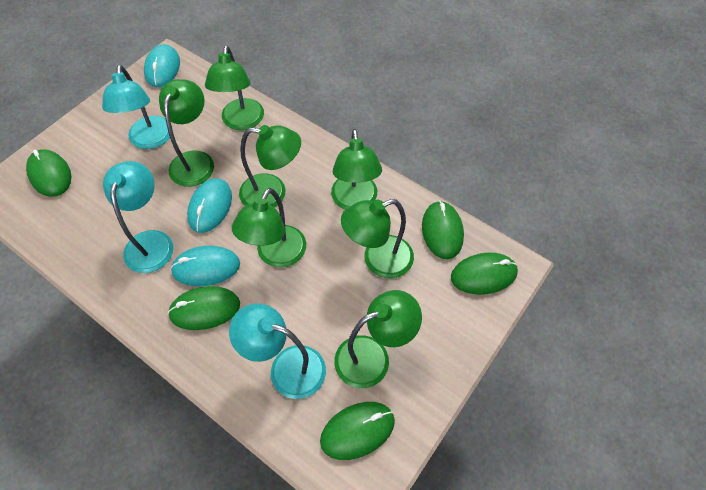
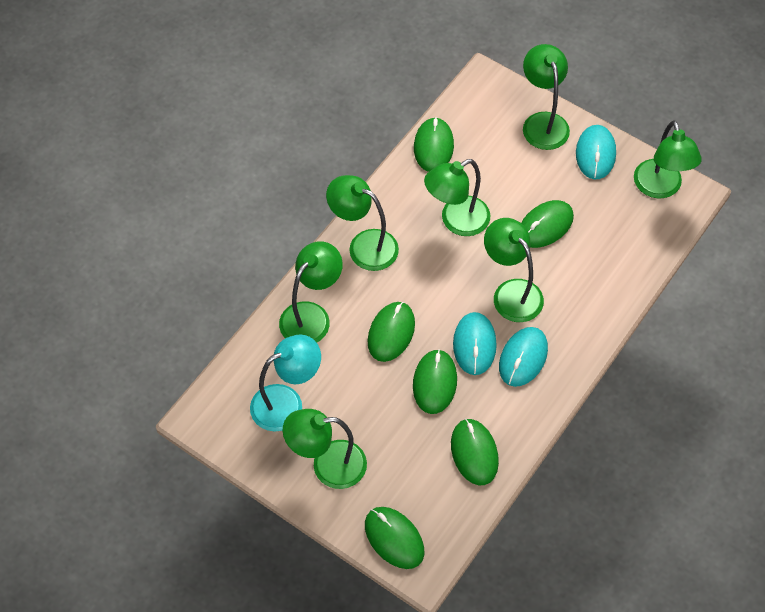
green mouse: [26,149,71,197] [167,286,240,330] [320,402,395,460] [422,201,464,259] [451,253,518,295] = 5 -> [365,507,425,569] [368,302,415,362] [413,349,457,414] [414,117,454,172] [451,419,499,485] [521,200,574,248] = 6
turquoise lamp: [102,65,170,149] [103,161,173,273] [229,303,326,399] = 3 -> [250,334,321,431] = 1

